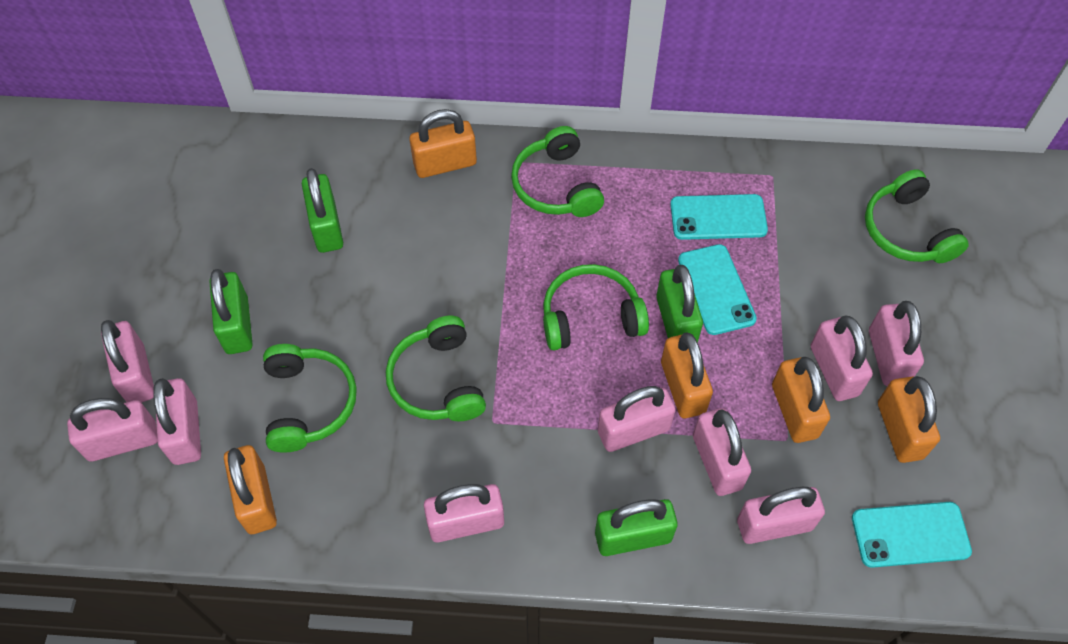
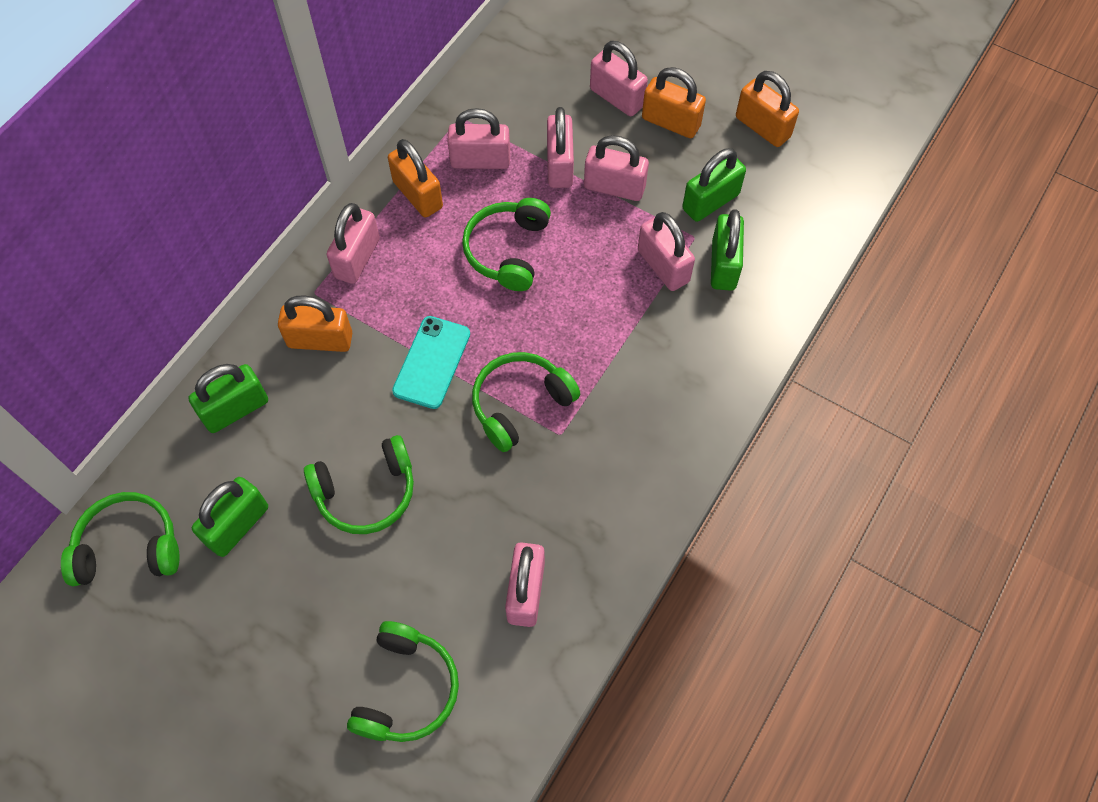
orange padlock: [224,445,277,534] [409,109,477,178] [661,332,713,418] [772,357,830,443] [878,376,940,463] = 5 -> [278,295,352,352] [388,139,443,217] [642,67,706,138] [736,71,799,147] = 4
pink padlock: [67,398,158,461] [101,320,154,403] [153,378,201,465] [424,484,504,542] [598,386,676,452] [693,408,751,496] [737,487,825,544] [811,316,873,401] [869,301,924,386] = 9 -> [327,203,380,284] [447,108,510,169] [505,542,545,627] [547,107,574,188] [584,135,649,201] [590,41,648,116] [638,212,695,291] = 7
turquoise phone: [670,194,768,240] [678,244,757,335] [852,502,972,568] = 3 -> [392,316,470,409] = 1

